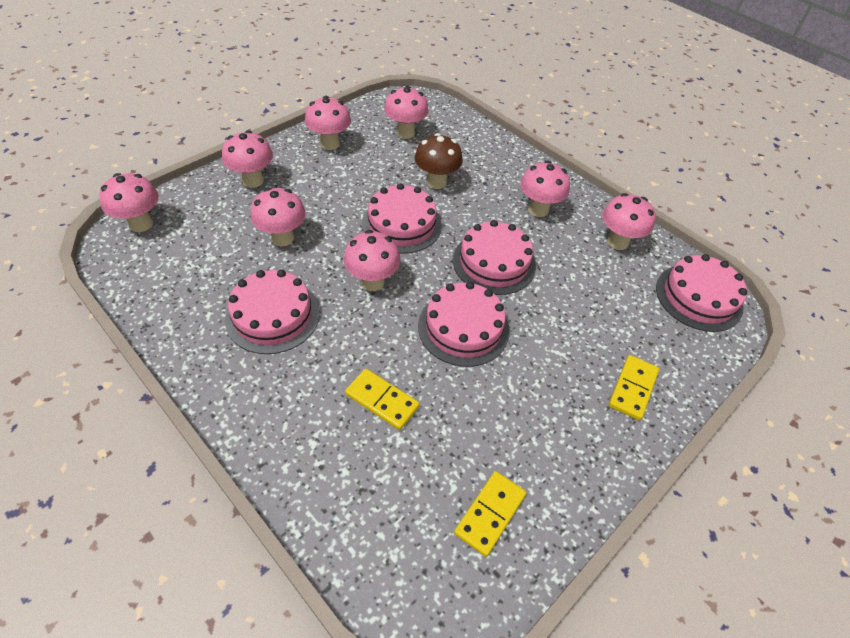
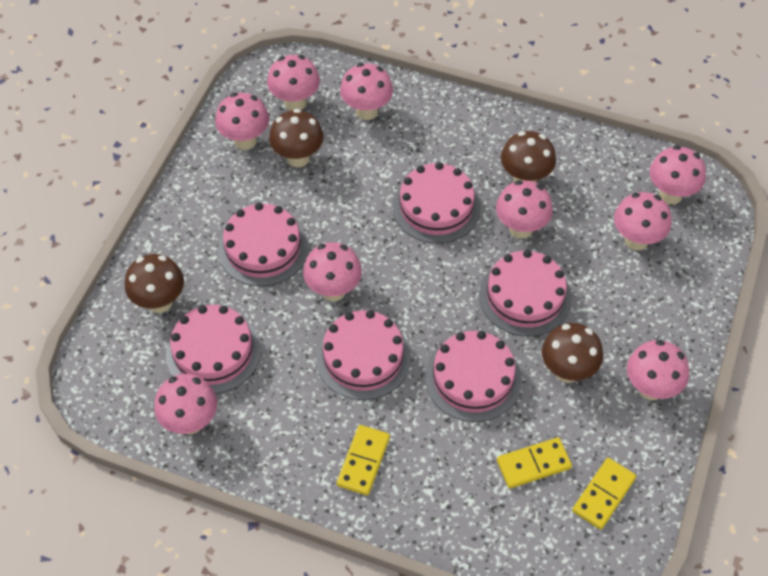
brown mushroom: [415,133,463,189] = 1 -> [125,254,184,313] [269,109,324,167] [501,131,556,183] [542,323,603,383] = 4
pink cake: [225,270,320,354] [362,183,442,254] [418,282,510,367] [453,220,536,295] [656,254,747,332] = 5 -> [166,305,261,394] [218,203,308,286] [316,310,411,400] [392,162,481,244] [425,331,522,422] [479,250,572,337] = 6
pink mushroom: [99,173,159,232] [222,130,273,188] [251,188,306,246] [305,96,351,150] [344,230,401,291] [384,86,428,139] [520,161,570,217] [602,193,656,250] = 8 -> [154,374,217,434] [215,93,269,150] [267,55,320,111] [303,242,362,301] [340,63,393,120] [496,180,553,239] [614,192,671,250] [627,340,689,400] [650,146,706,204] = 9

